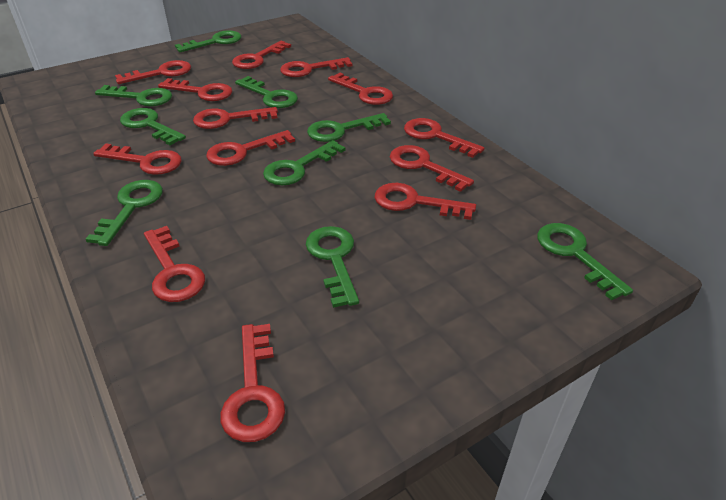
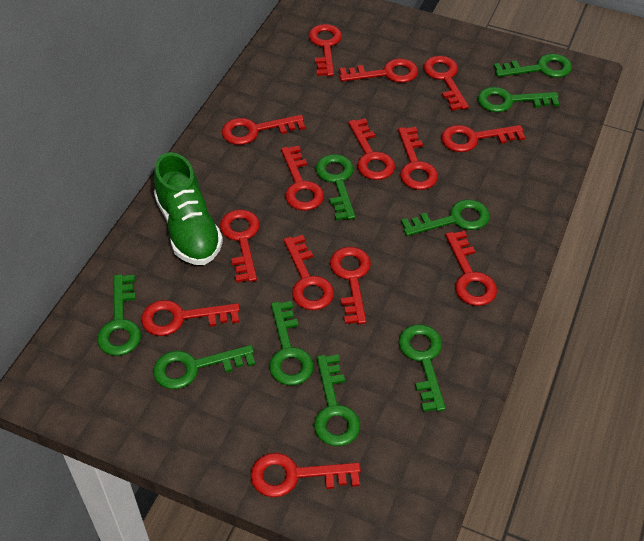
green shoe: none = 0 -> [154,152,223,265] = 1
red key: [93,144,182,175] [115,60,191,84] [144,226,205,302] [158,78,232,101] [193,107,278,129] [206,130,295,166] [220,324,285,442] [232,41,291,69] [280,57,352,77] [328,73,393,105] [375,183,476,220] [390,145,474,192] [404,118,485,158] = 13 -> [141,300,240,336] [220,210,260,283] [222,115,305,145] [250,453,361,497] [281,146,324,211] [284,235,334,310] [308,24,342,76] [330,247,371,324] [339,58,418,83] [348,118,395,180] [398,127,438,190] [424,56,469,111] [441,125,525,152] [445,231,497,306] = 14

